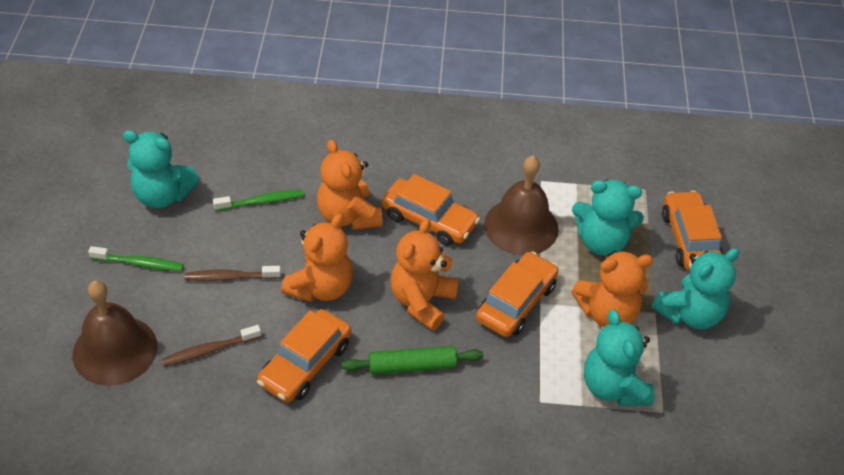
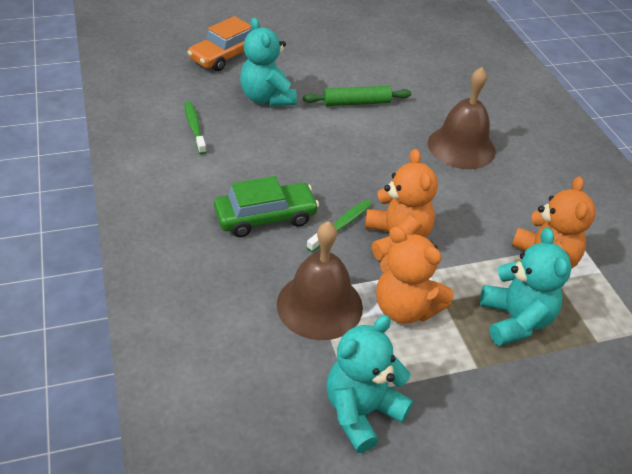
brown toothbrush: [162,325,261,366] [185,266,281,281] = 2 -> none = 0
green car: none = 0 -> [214,176,319,237] = 1
orange car: [257,309,351,403] [382,174,480,246] [476,251,558,337] [662,191,723,271] = 4 -> [187,16,252,71] = 1
orange teddy bear: [281,214,353,302] [317,139,383,230] [391,219,459,330] [572,250,653,327] = 4 -> [365,149,438,261] [376,226,453,323] [512,176,596,269] = 3
turquoise teddy bear: [123,130,200,208] [572,180,644,256] [584,310,655,406] [651,248,740,329] = 4 -> [240,18,297,107] [326,315,413,453] [480,228,572,346] = 3

